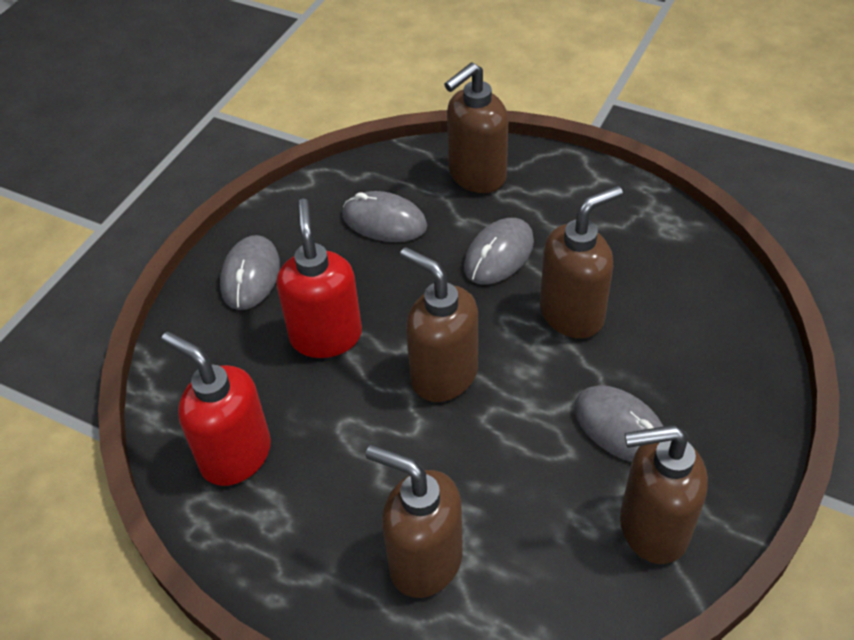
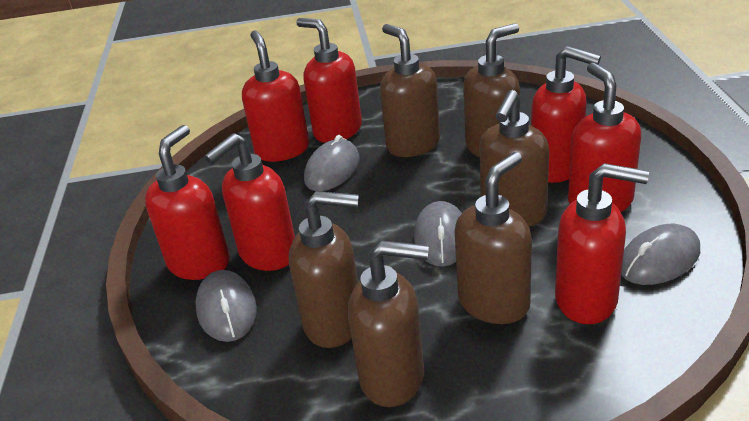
brown soap dispenser: [366,445,463,598] [400,247,478,402] [444,62,508,193] [540,186,623,338] [620,425,708,564] = 5 -> [289,191,359,348] [348,240,429,407] [380,24,440,157] [455,152,532,324] [463,23,520,158] [479,90,549,226] = 6
red soap dispenser: [161,332,271,486] [276,199,362,358] = 2 -> [145,125,230,280] [204,133,295,271] [242,31,309,162] [296,18,362,143] [531,46,601,183] [555,163,649,324] [568,63,641,212] = 7

